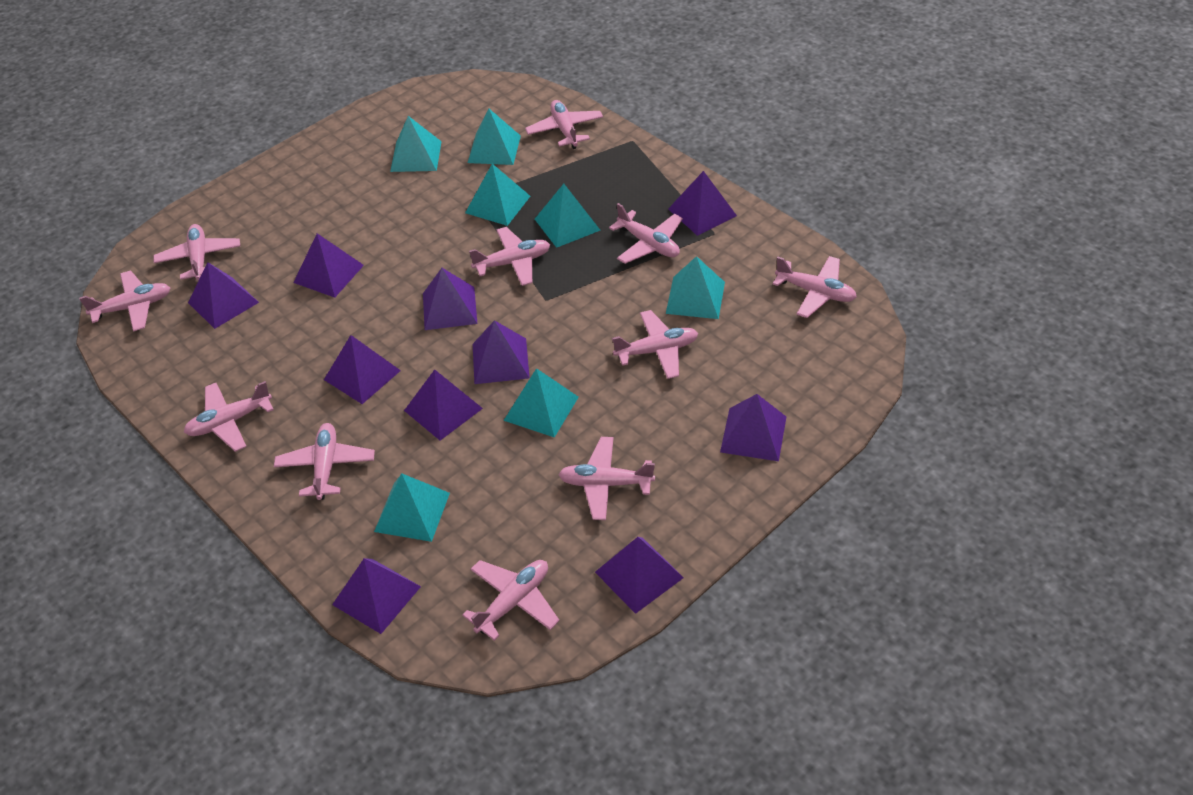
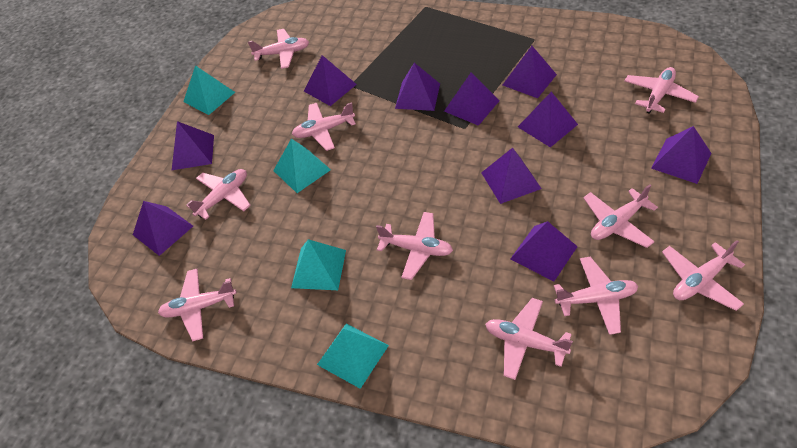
pink plane: [79,270,170,332] [153,224,240,281] [184,381,274,452] [274,423,375,500] [462,560,560,641] [469,227,550,286] [525,100,603,149] [558,437,655,520] [609,203,683,264] [612,310,698,379] [772,256,857,318] = 11 -> [158,269,237,341] [186,169,251,220] [248,29,309,69] [292,103,356,151] [376,212,453,280] [485,298,573,380] [554,257,638,335] [583,184,658,248] [624,67,699,114] [662,240,745,311] = 10
turquoise pyramid: [374,473,450,542] [390,116,442,172] [465,164,530,226] [468,109,521,165] [503,368,579,438] [535,184,600,248] [666,256,725,319] = 7 -> [183,65,235,115] [273,139,331,193] [291,239,346,290] [317,324,389,389] = 4

